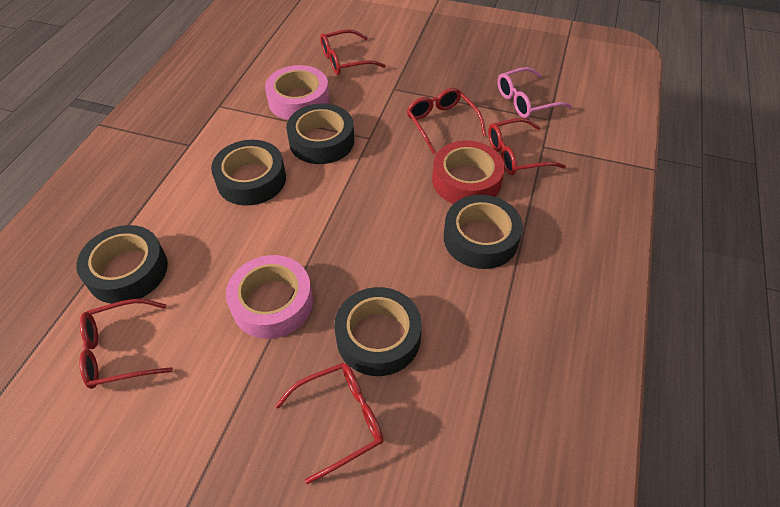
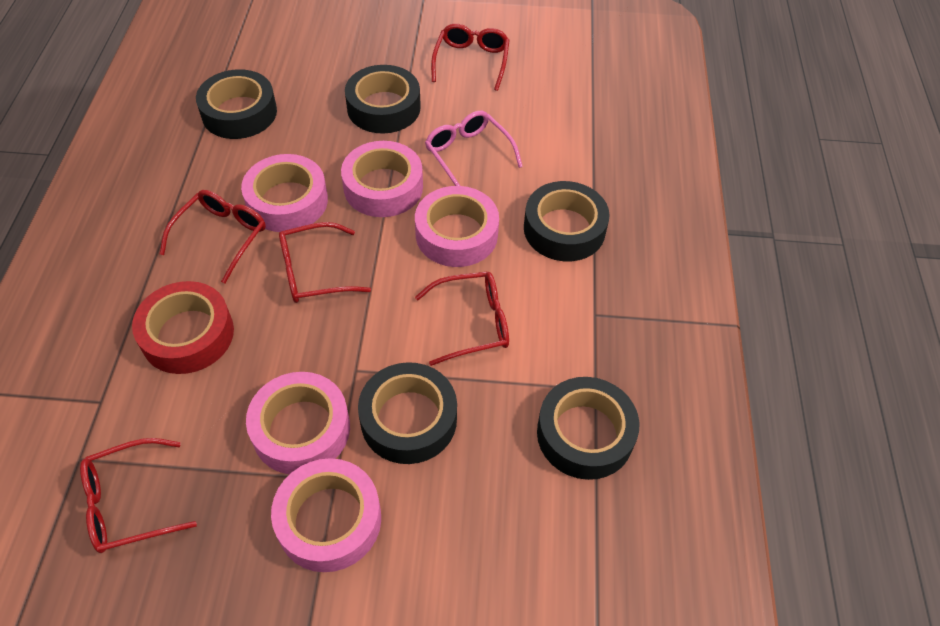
pink tape: [226,255,313,339] [265,65,329,120] = 2 -> [241,154,328,232] [246,372,350,474] [271,458,381,572] [341,141,423,217] [415,186,499,267] = 5

